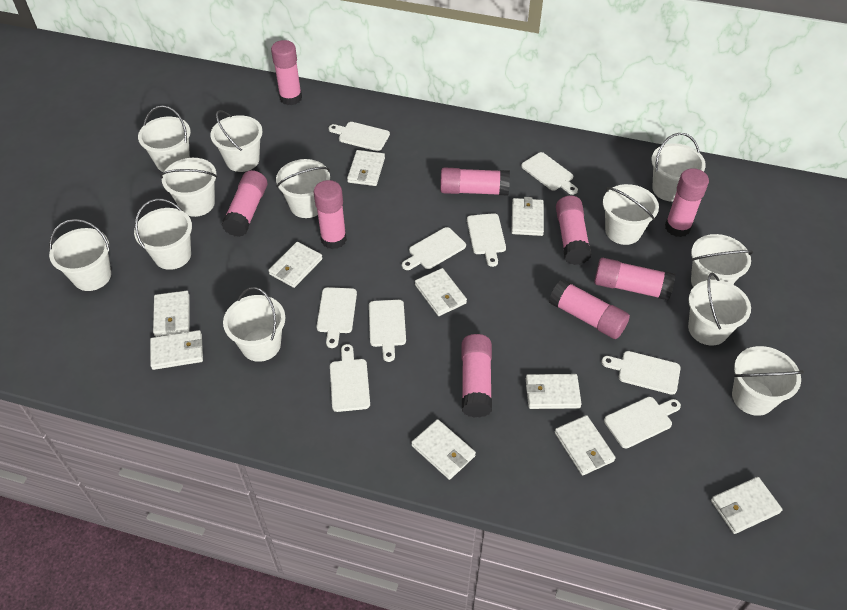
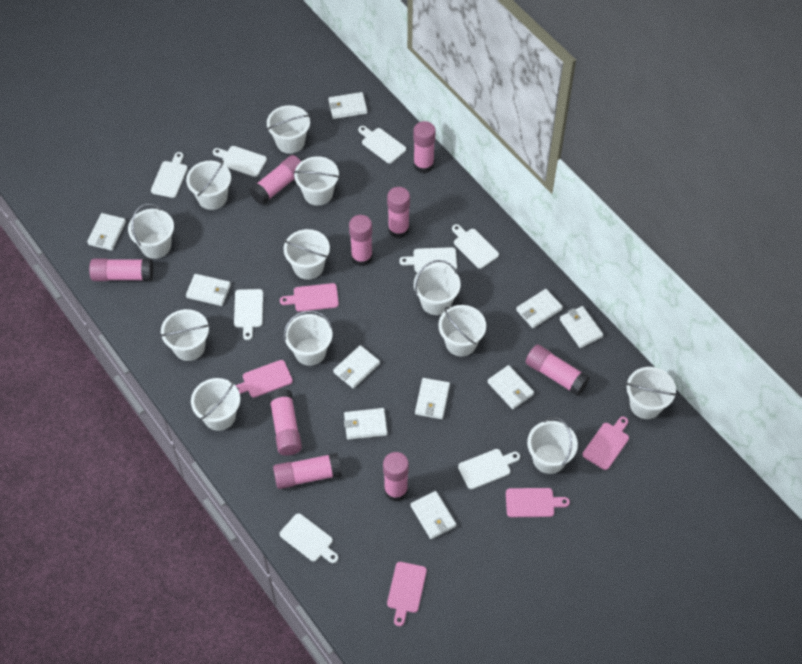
pink cutting board: none = 0 -> [235,360,293,397] [280,283,339,312] [387,562,427,626] [506,488,570,517] [582,417,629,470] = 5
white cutting board: [316,287,357,348] [329,122,390,151] [330,344,370,412] [369,300,406,362] [402,227,466,270] [467,213,506,267] [521,152,578,195] [601,351,681,395] [604,397,681,448] = 9 -> [151,152,188,198] [213,146,267,177] [234,289,263,340] [280,513,338,563] [358,126,406,164] [399,247,457,273] [452,224,499,269] [458,449,520,489] = 8

